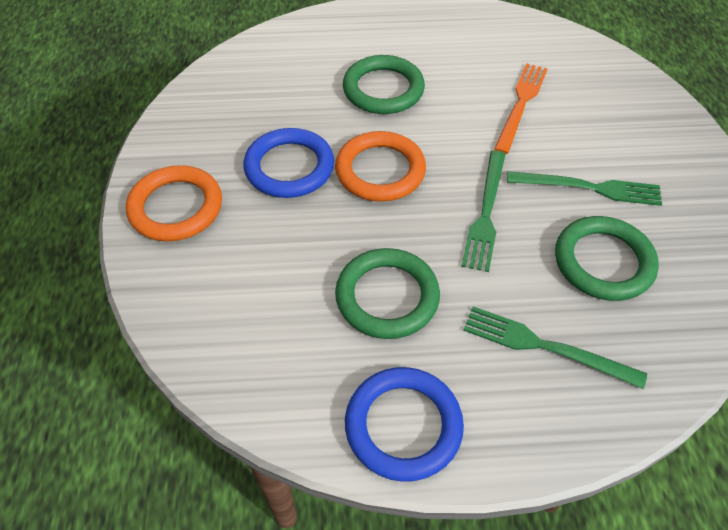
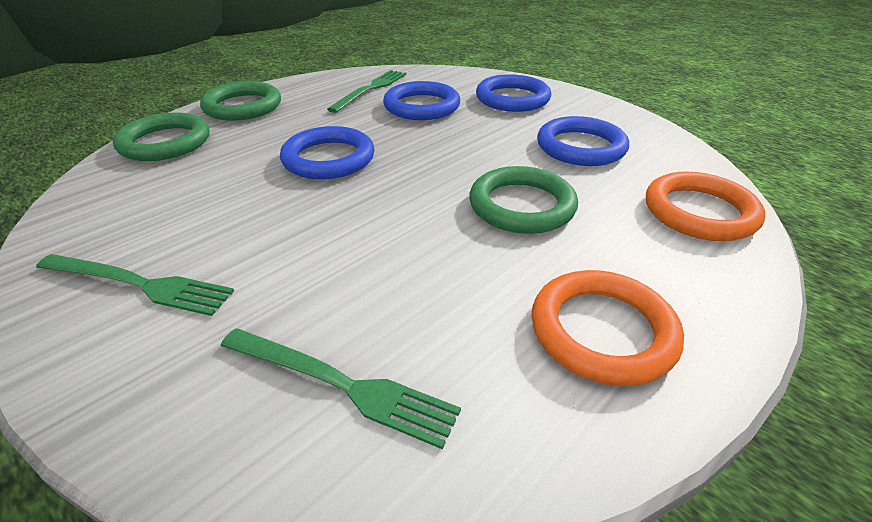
blue ring: [244,128,334,198] [345,367,464,482] = 2 -> [280,126,375,179] [383,81,460,120] [476,74,551,112] [537,116,629,166] = 4
orange fork: [494,63,547,154] = 1 -> none = 0

